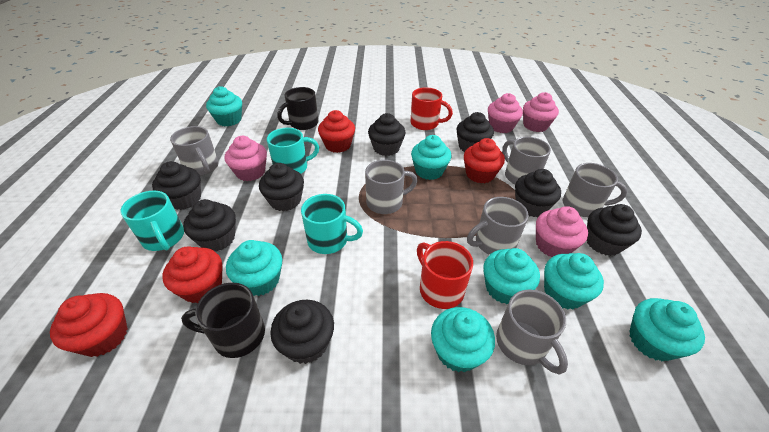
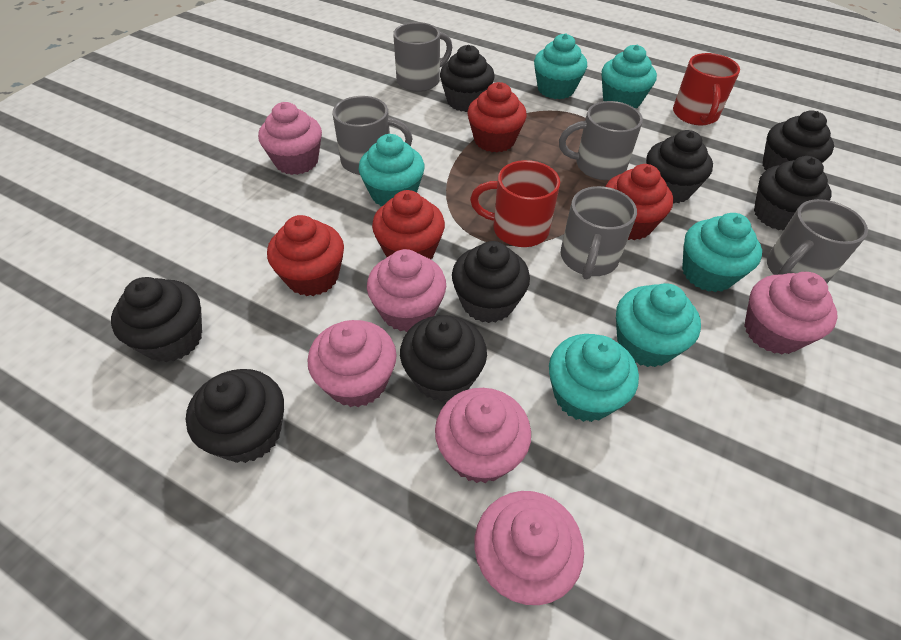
black mug: [181,283,265,358] [277,87,318,130] = 2 -> none = 0
grey mug: [170,126,219,176] [365,160,418,214] [467,197,528,255] [496,289,568,375] [502,137,551,184] [563,163,628,217] = 6 -> [332,96,413,175] [393,22,452,92] [559,101,643,180] [561,186,637,279] [767,199,868,283] = 5
pink cupcake: [225,136,267,181] [488,93,523,133] [523,92,559,132] [536,206,588,257] = 4 -> [258,102,322,175] [308,320,397,407] [367,249,446,332] [435,388,531,483] [474,491,584,605] [744,272,838,354] = 6
turquoise cupcake: [206,86,242,126] [226,240,282,296] [411,135,452,180] [431,307,495,372] [483,248,540,304] [544,253,604,309] [629,298,705,361] = 7 -> [359,134,425,206] [534,34,587,99] [549,334,639,422] [602,45,657,108] [616,283,701,367] [682,213,762,292] = 6
turquoise mug: [120,191,184,251] [267,128,319,174] [301,194,363,254] = 3 -> none = 0

